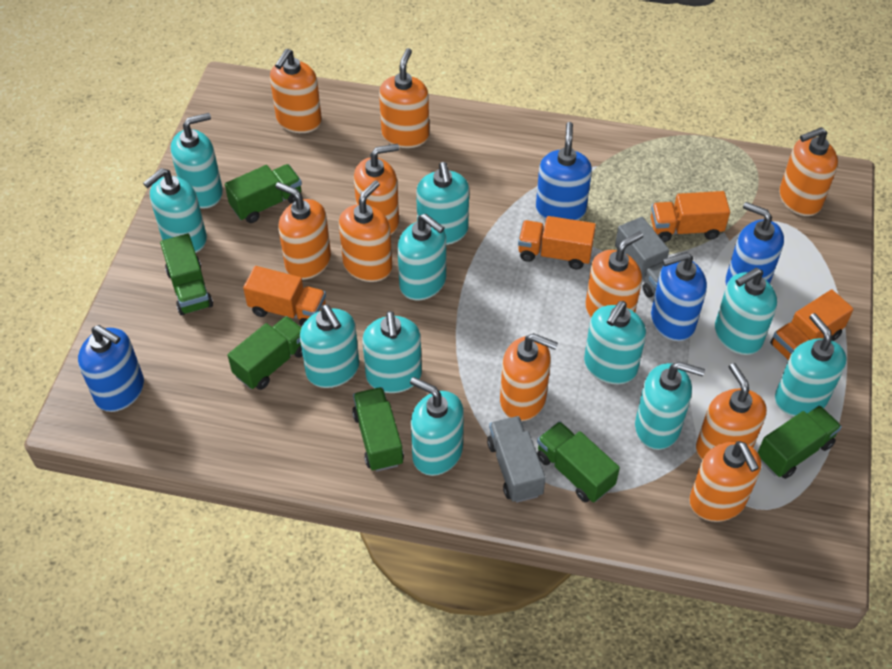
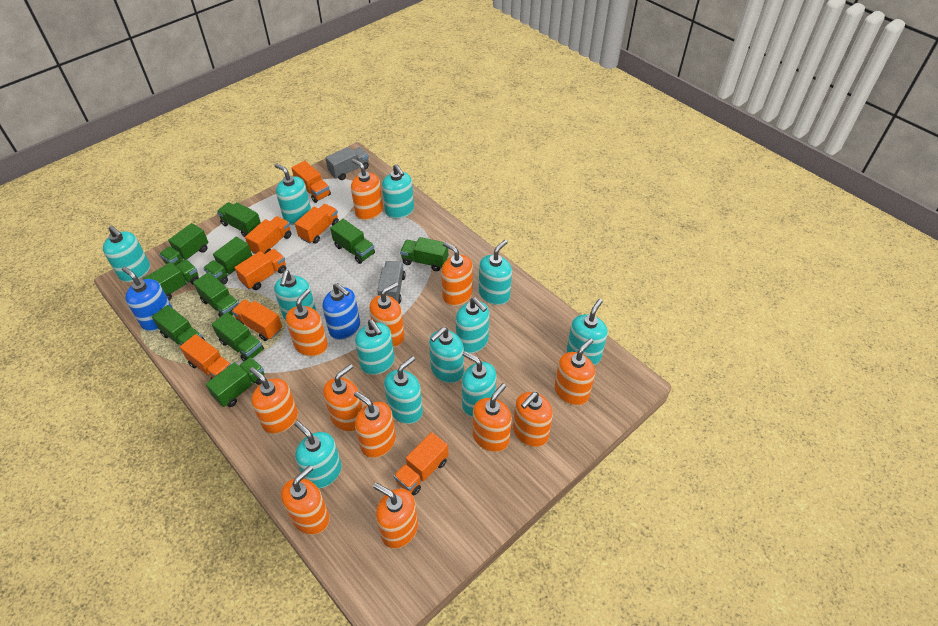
blue soap dispenser: [78,325,144,412] [536,122,592,220] [651,252,707,341] [725,202,784,286] = 4 -> [122,267,172,331] [322,283,360,340] = 2
green truck: [160,234,213,315] [225,164,302,223] [228,316,303,390] [352,387,404,471] [537,421,620,502] [758,405,842,479] = 6 -> [143,260,199,301] [152,305,205,345] [159,223,209,266] [193,272,239,317] [203,237,252,285] [206,357,264,407] [212,312,264,361] [217,202,261,237] [330,219,375,264] [400,237,448,271] = 10
orange soap dispenser: [270,49,322,133] [275,182,331,280] [339,180,392,282] [354,144,399,235] [379,48,429,148] [500,333,558,421] [585,231,643,318] [689,441,761,522] [696,363,767,460] [779,127,838,216] = 10 -> [249,367,298,434] [281,465,330,535] [286,289,328,357] [323,364,363,432] [351,159,383,221] [354,391,396,458] [369,282,405,348] [373,483,418,549] [441,242,473,306] [473,383,512,452] [513,392,553,447] [554,338,595,406] = 12
orange truck: [243,266,326,326] [518,216,596,269] [651,191,730,242] [770,289,853,360] = 4 -> [180,334,231,379] [232,299,282,341] [234,249,286,290] [245,216,291,254] [291,161,331,203] [295,204,339,244] [394,432,448,495] = 7
turquoise soap dispenser: [143,168,207,253] [171,113,223,209] [300,305,359,388] [362,311,422,393] [397,214,446,300] [410,377,464,476] [416,162,469,245] [584,301,646,384] [635,362,705,450] [715,268,777,355] [775,313,847,417] = 11 -> [103,225,150,282] [274,163,311,225] [274,270,316,320] [295,421,342,489] [355,320,395,375] [382,164,414,219] [384,356,423,424] [429,327,464,383] [456,297,489,353] [462,351,496,417] [479,240,512,305] [567,299,608,365] = 12

